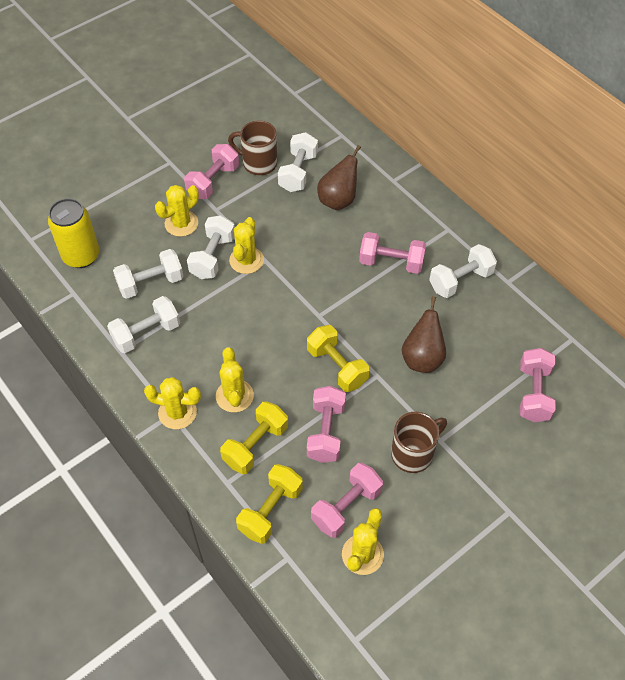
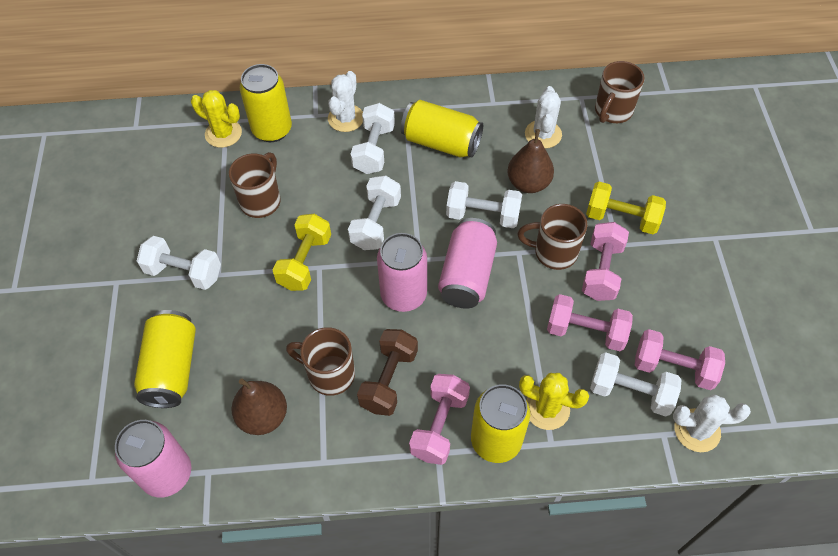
brown dumbbell: none = 0 -> [357,329,418,416] = 1
brown mug: [228,121,277,175] [391,412,447,473] = 2 -> [229,152,281,218] [286,327,355,396] [517,204,587,270] [595,61,645,123] = 4
pink can: none = 0 -> [115,420,191,498] [377,233,427,312] [438,218,497,308] = 3
pink dumbbell: [184,144,239,199] [307,386,346,463] [311,463,383,538] [359,232,426,274] [520,348,556,422] = 5 -> [409,374,470,465] [547,294,633,351] [582,222,629,301] [635,329,725,390] = 4
white cactus: none = 0 -> [328,71,363,132] [525,86,562,148] [673,394,751,452] = 3
yellow cactus: [144,377,201,429] [155,185,199,237] [216,347,254,412] [229,217,264,274] [342,508,384,575] = 5 -> [191,90,242,148] [519,373,589,430] = 2
yellow can: [48,198,99,268] = 1 -> [134,310,196,408] [240,64,292,142] [401,100,483,158] [471,384,530,463] = 4
yellow dumbbell: [220,401,288,474] [236,464,303,544] [307,325,370,392] = 3 -> [273,214,331,291] [586,182,666,234] = 2

